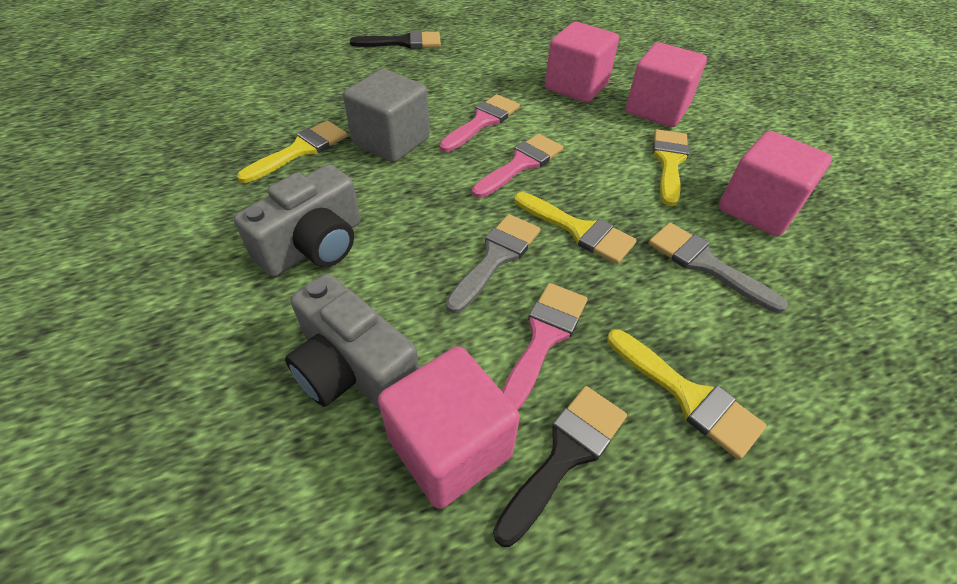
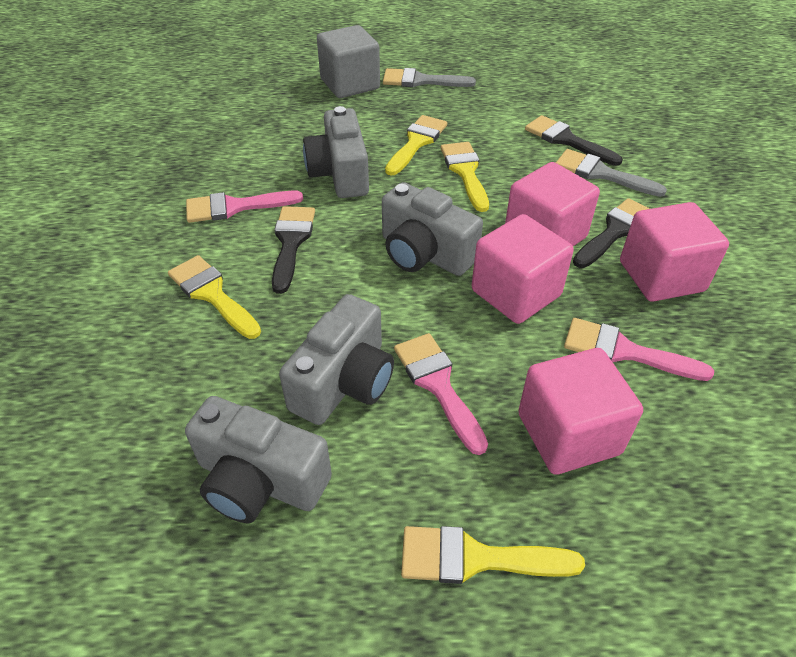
black brush: [350,30,441,49] [493,386,627,547] = 2 -> [272,206,315,294] [525,115,623,166] [573,198,650,268] = 3
grey camera: [234,164,361,277] [285,274,419,411] = 2 -> [185,396,332,523] [279,294,394,425] [303,106,369,198] [382,182,483,276] = 4

